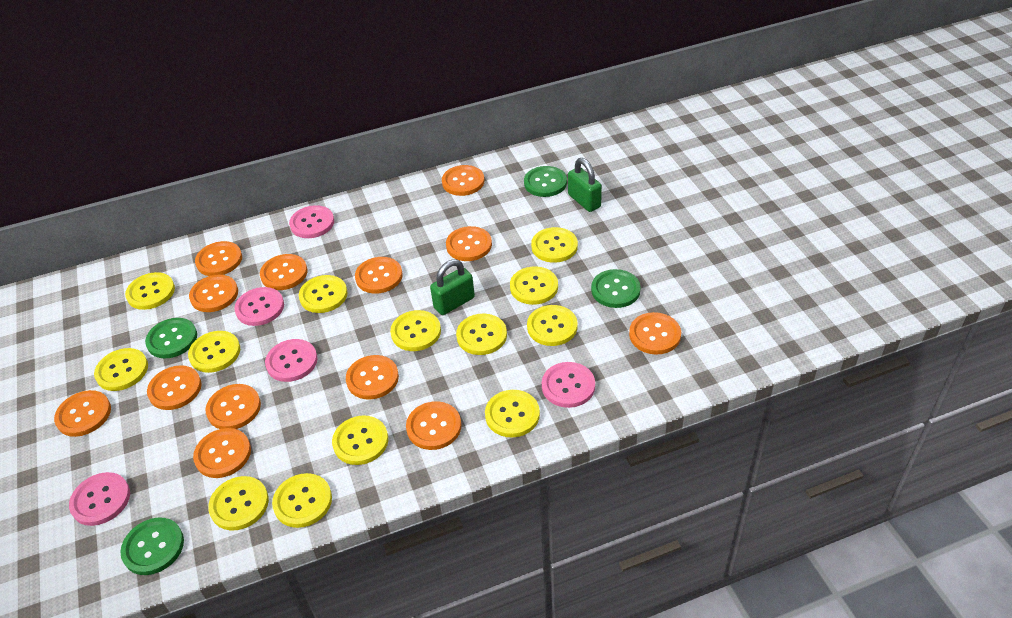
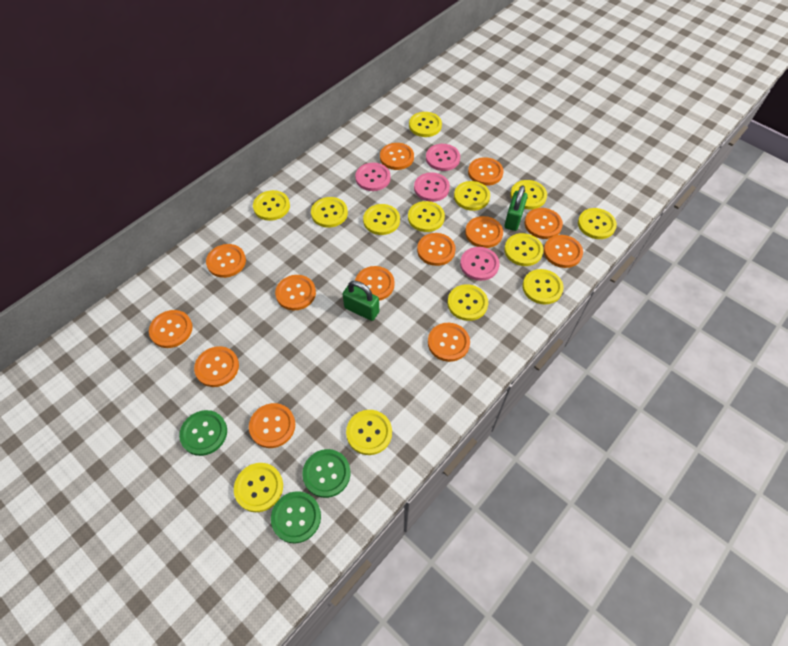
green button: [121,517,184,575] [145,318,197,358] [524,166,567,197] [591,269,641,308] = 4 -> [179,410,227,456] [271,491,321,544] [302,449,351,498] = 3
pink button: [69,472,130,526] [234,287,284,326] [265,339,317,382] [289,205,334,238] [542,362,595,408] = 5 -> [355,163,391,191] [414,172,450,202] [426,144,460,171] [460,247,500,281] = 4

